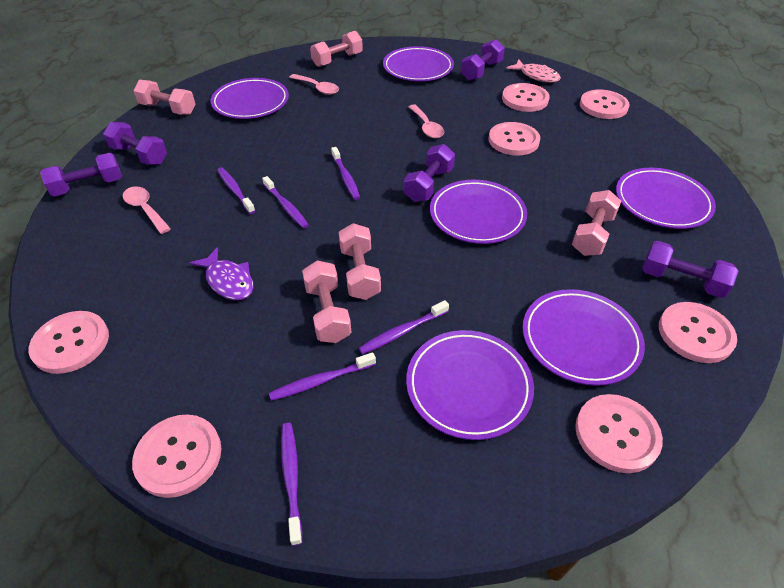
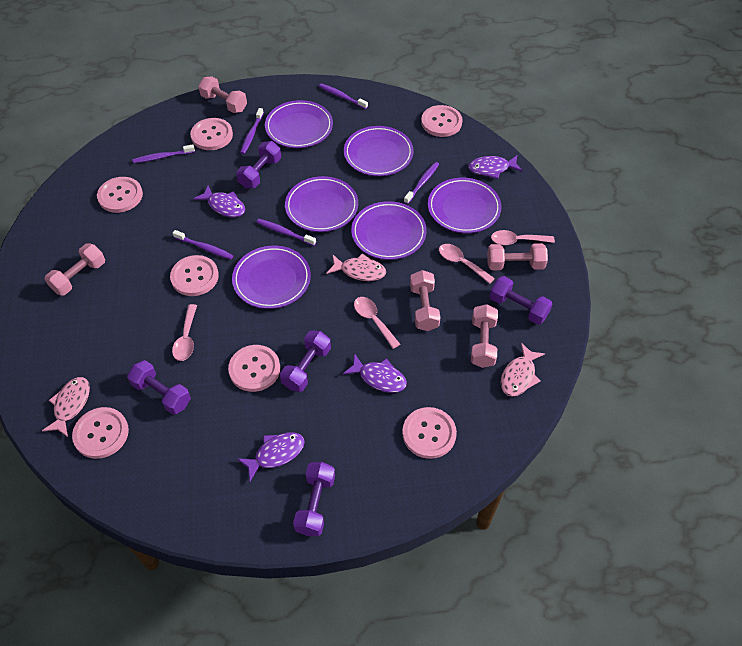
pink fish: [506,59,561,83] = 1 -> [42,377,90,437] [327,253,386,281] [501,343,545,397] = 3
pink spoon: [123,186,171,234] [289,74,339,95] [408,104,444,138] = 3 -> [172,304,197,361] [354,297,400,349] [439,244,495,284] [491,230,555,245] = 4
purple fish: [189,247,254,300] = 1 -> [194,186,245,217] [237,432,305,481] [343,354,407,393] [468,156,523,179] = 4

